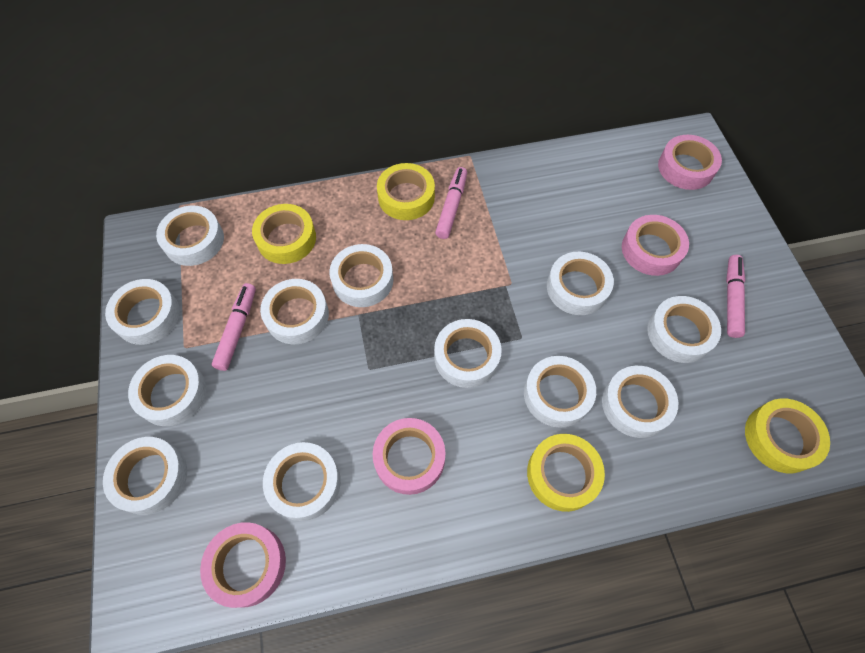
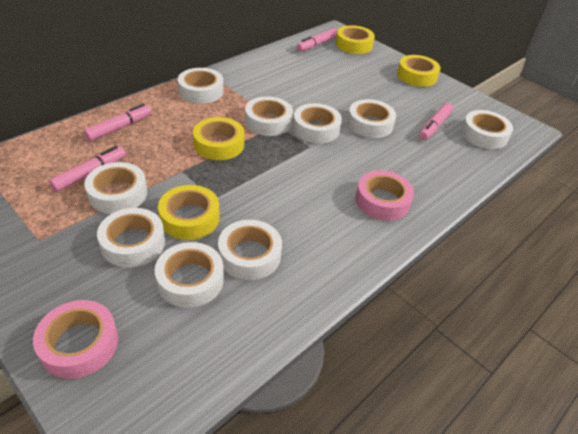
pink marker: [211,283,256,371] [435,167,467,239] [726,255,746,338] = 3 -> [49,146,126,192] [84,104,152,141] [296,28,337,52] [419,103,453,140] = 4
pink tape: [200,522,286,608] [373,418,445,495] [622,215,689,276] [658,135,722,190] = 4 -> [33,300,118,379] [355,170,414,221] = 2
white tape: [103,437,187,515] [105,279,180,345] [128,355,206,426] [156,206,224,266] [260,279,329,344] [263,442,341,521] [329,244,393,307] [434,319,502,388] [524,356,596,428] [547,252,614,315] [602,366,678,438] [647,296,721,363] = 12 -> [84,162,147,214] [97,208,165,268] [155,242,224,308] [178,68,223,104] [218,220,282,280] [245,96,293,136] [293,103,342,143] [347,99,396,138] [461,110,513,149] = 9

